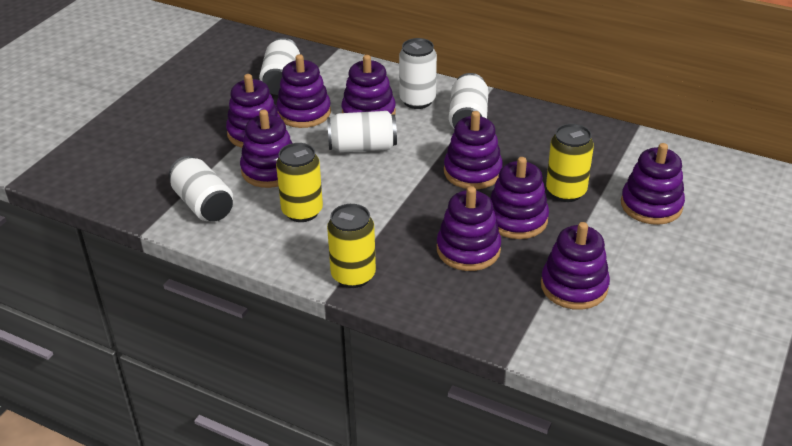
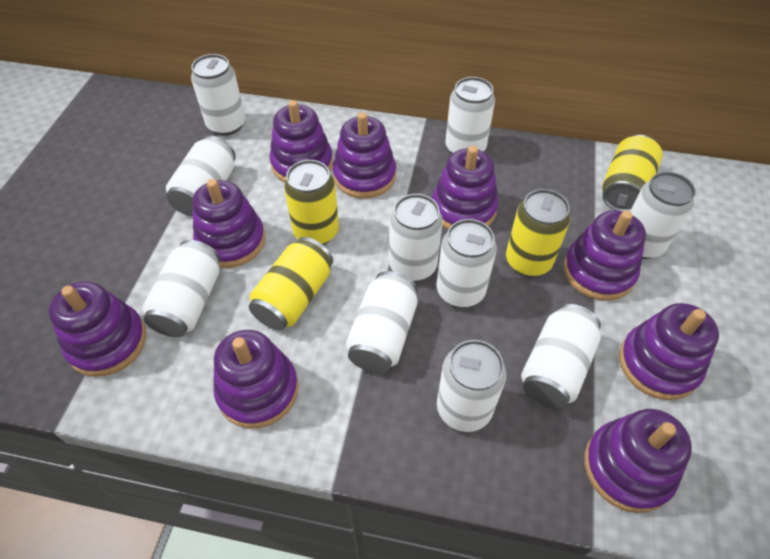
white can: [169,156,233,221] [259,38,300,95] [327,111,397,153] [399,38,437,109] [449,73,489,128] = 5 -> [142,240,220,337] [166,136,236,216] [191,54,245,136] [346,271,418,373] [389,194,443,282] [437,219,497,308] [437,340,506,432] [445,77,495,154] [521,304,601,409] [630,172,696,259] = 10
yellow can: [276,143,323,222] [327,204,376,288] [546,124,594,202] = 3 -> [249,237,333,331] [284,160,339,245] [506,189,570,277] [602,135,663,211] = 4

